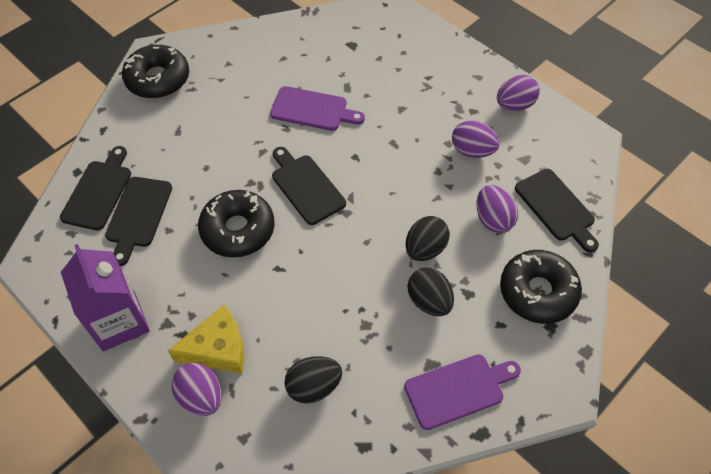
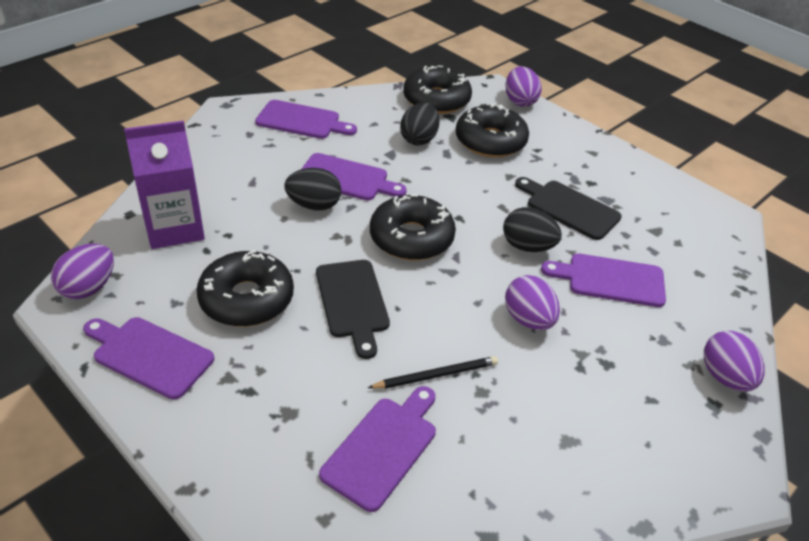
black cutting board: [60,146,131,230] [105,177,172,266] [272,147,346,225] [515,169,599,253] = 4 -> [316,260,390,359] [515,177,622,240] = 2
black donut: [122,45,189,98] [198,190,275,258] [500,250,582,324] = 3 -> [196,250,294,327] [370,194,456,261] [403,65,472,114] [456,103,529,158] = 4
black pencil: none = 0 -> [368,356,498,389] = 1
purple cutting board: [270,86,365,131] [404,354,521,430] = 2 -> [83,317,214,400] [255,100,357,139] [302,153,407,200] [319,386,436,512] [541,253,666,307] = 5
yellow cheese: [168,305,244,374] = 1 -> none = 0

